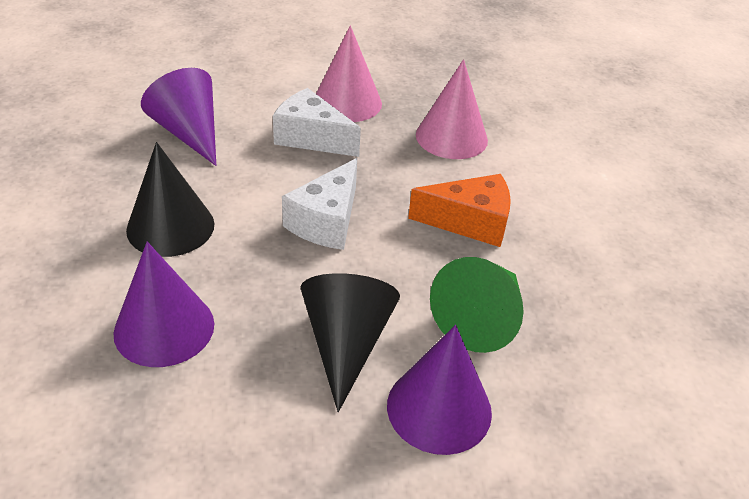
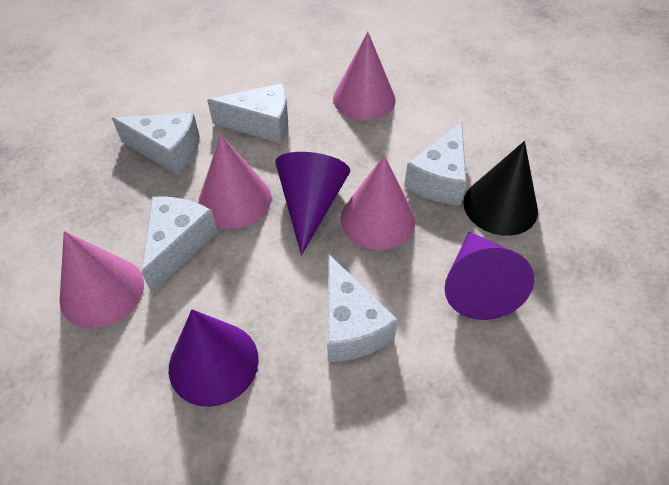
black cone: [126,142,215,257] [301,273,400,412] = 2 -> [463,141,538,236] = 1
green cone: [430,257,524,353] = 1 -> none = 0
orange cheese: [408,174,511,247] = 1 -> none = 0
pink cone: [316,26,382,122] [416,59,488,159] = 2 -> [60,231,144,328] [198,134,271,229] [333,32,396,120] [340,155,415,250] = 4
white cheese: [273,88,361,157] [282,158,357,250] = 2 -> [112,113,200,175] [141,197,218,293] [207,83,288,143] [327,255,398,362] [404,122,467,205] = 5

